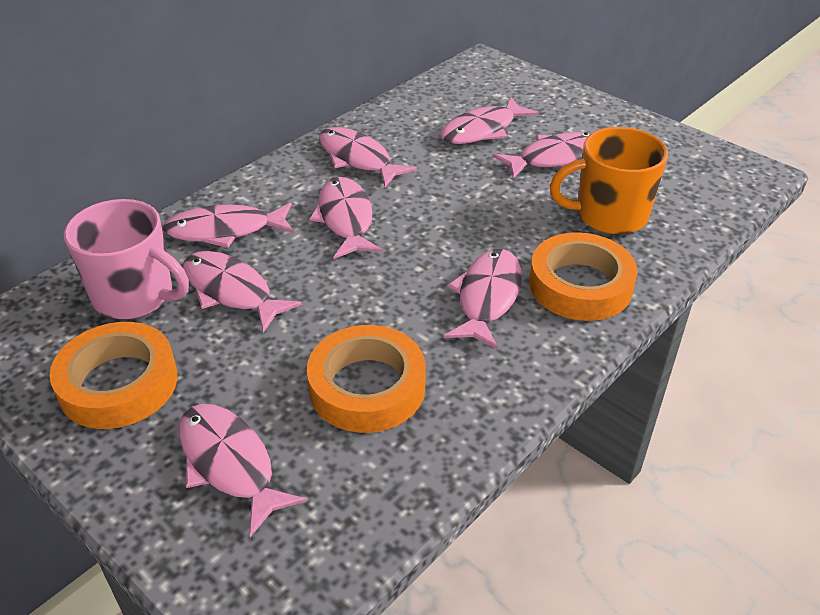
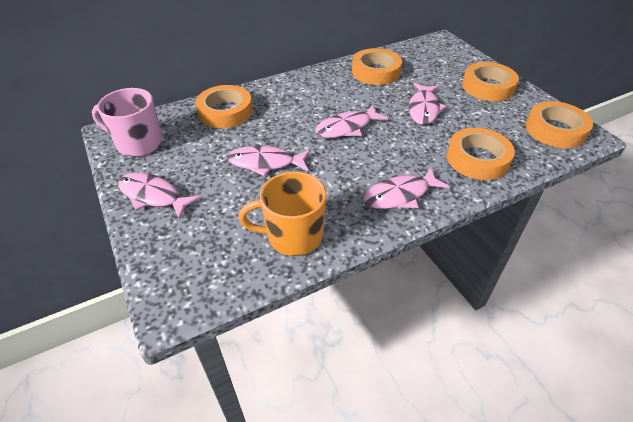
orange tape: [50,322,178,429] [307,325,426,433] [529,232,638,321] = 3 -> [195,85,253,128] [352,48,402,85] [447,128,515,180] [462,62,519,101] [526,101,593,148] = 5
pink fish: [163,203,294,248] [179,404,307,537] [183,251,302,333] [309,177,382,259] [319,127,417,187] [440,97,538,144] [444,249,522,349] [492,132,591,179] = 8 -> [118,172,201,219] [227,146,310,176] [315,105,388,138] [363,167,450,209] [409,83,447,125] = 5

